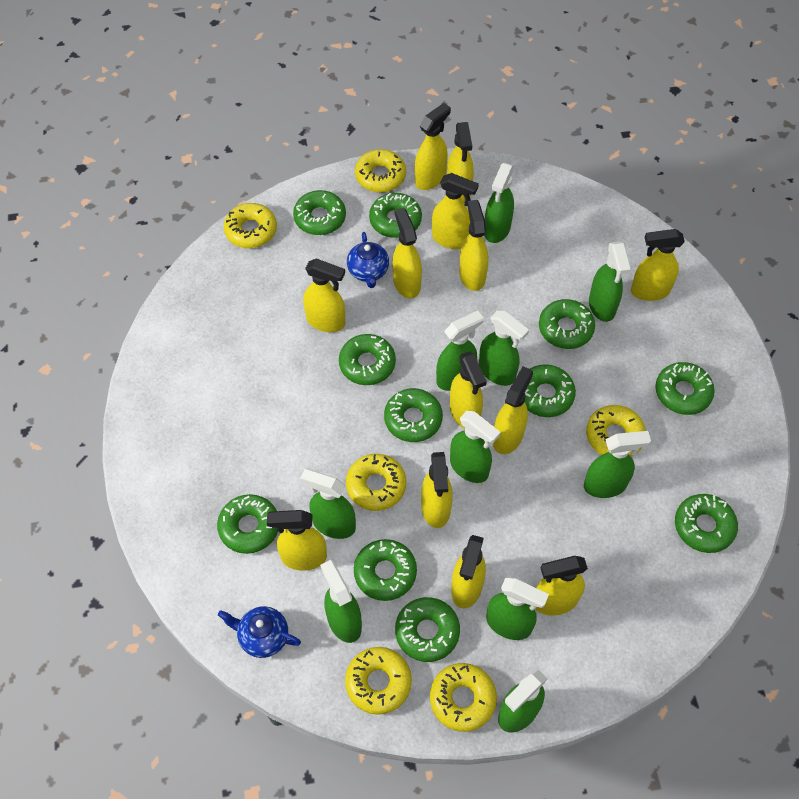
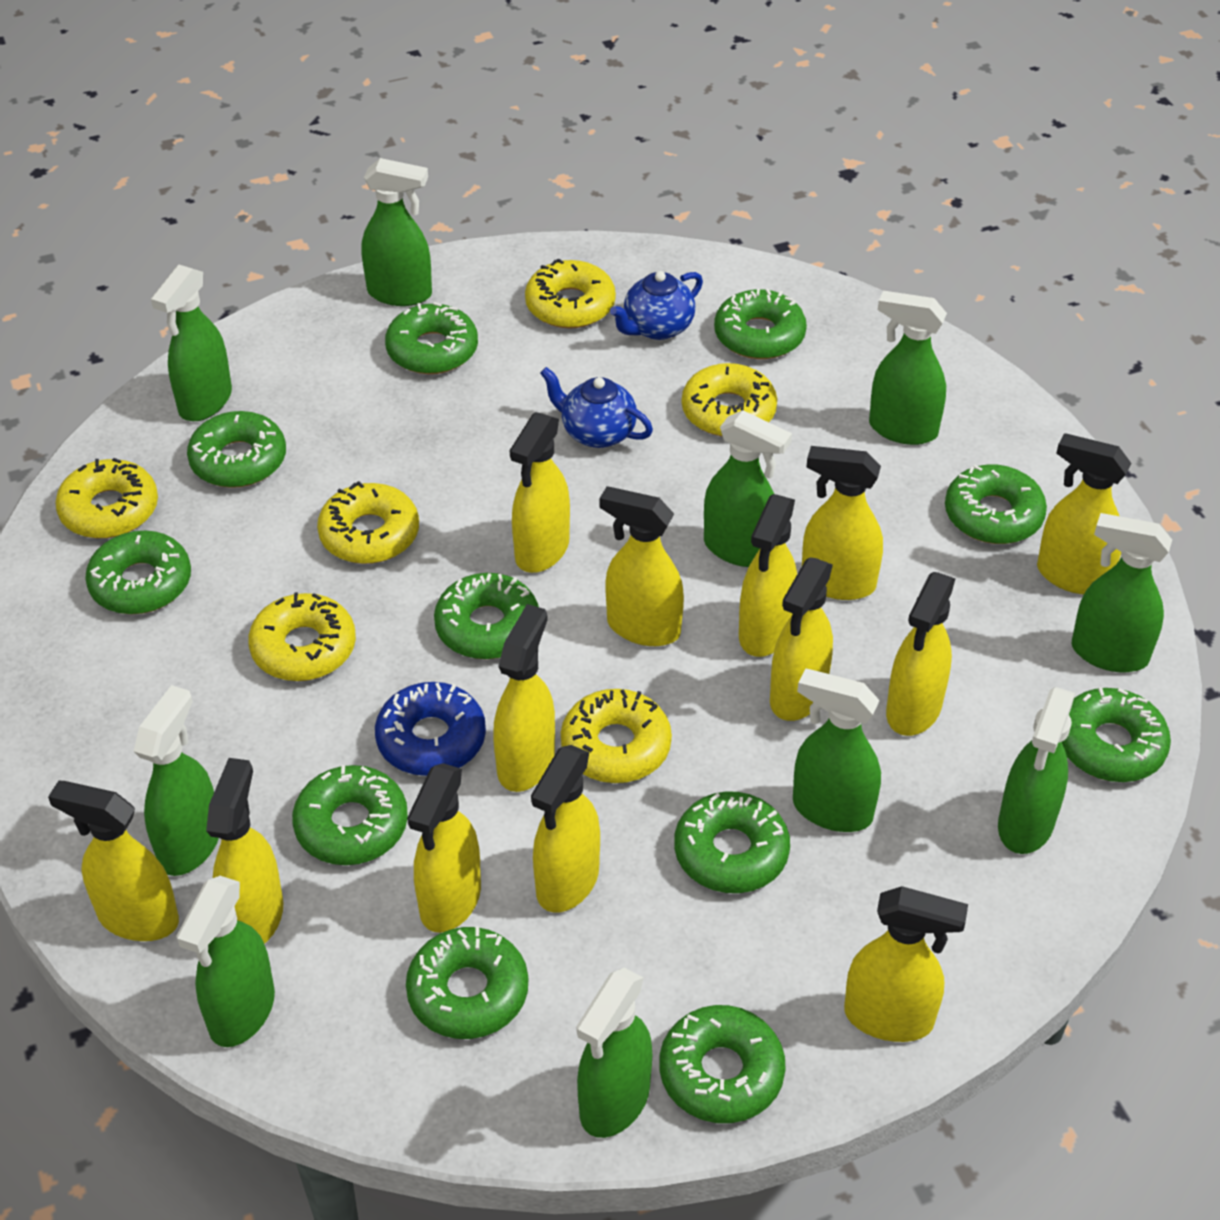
blue donut: none = 0 -> [375,682,486,776] = 1

